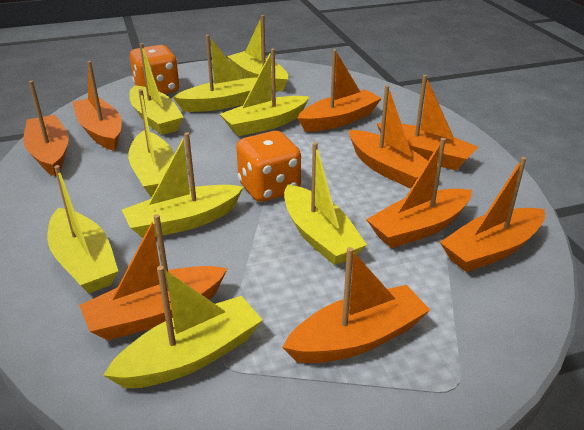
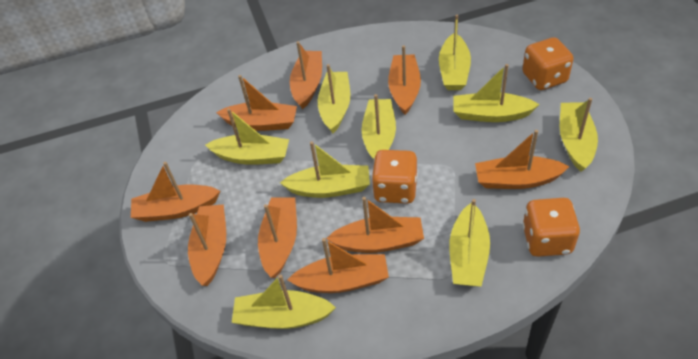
orange dice: [130,45,180,94] [236,131,301,202] = 2 -> [372,150,418,204] [522,37,574,90] [522,198,580,257] = 3

